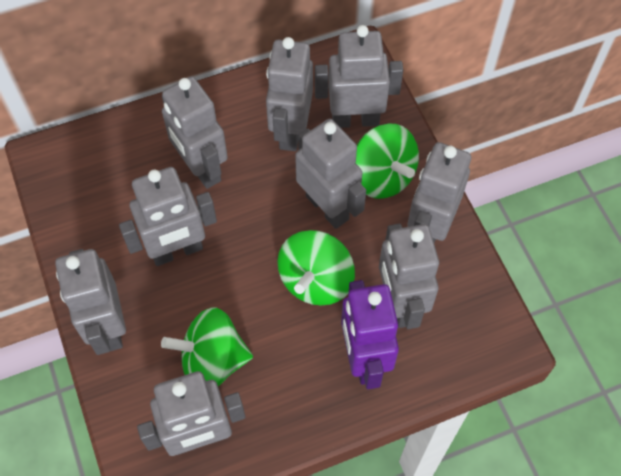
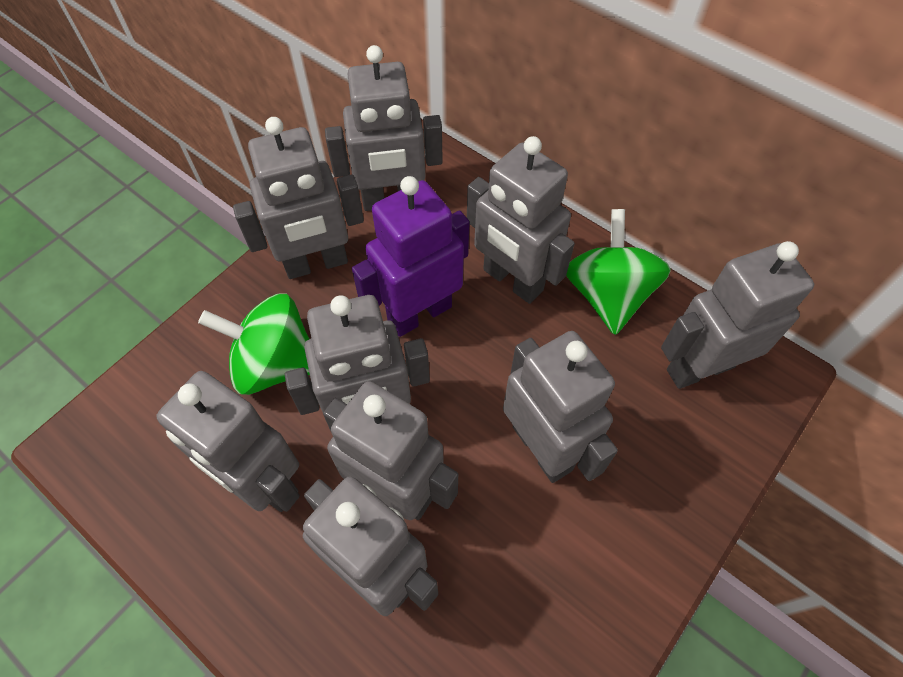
green spinning top: [161,307,253,386] [277,230,355,305] [356,123,419,199] = 3 -> [198,293,310,395] [566,209,671,335] = 2

